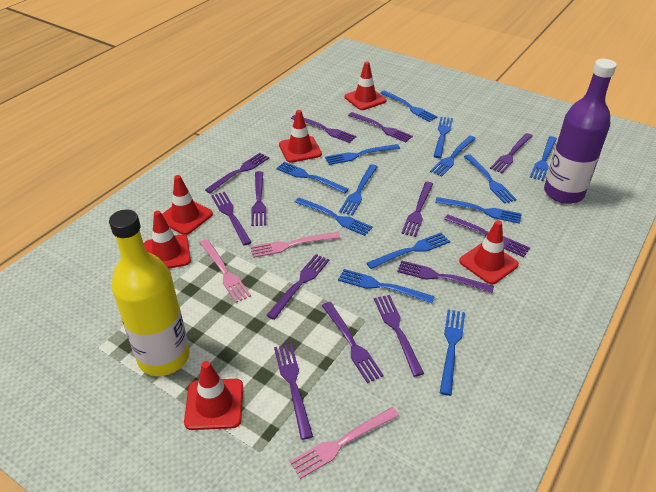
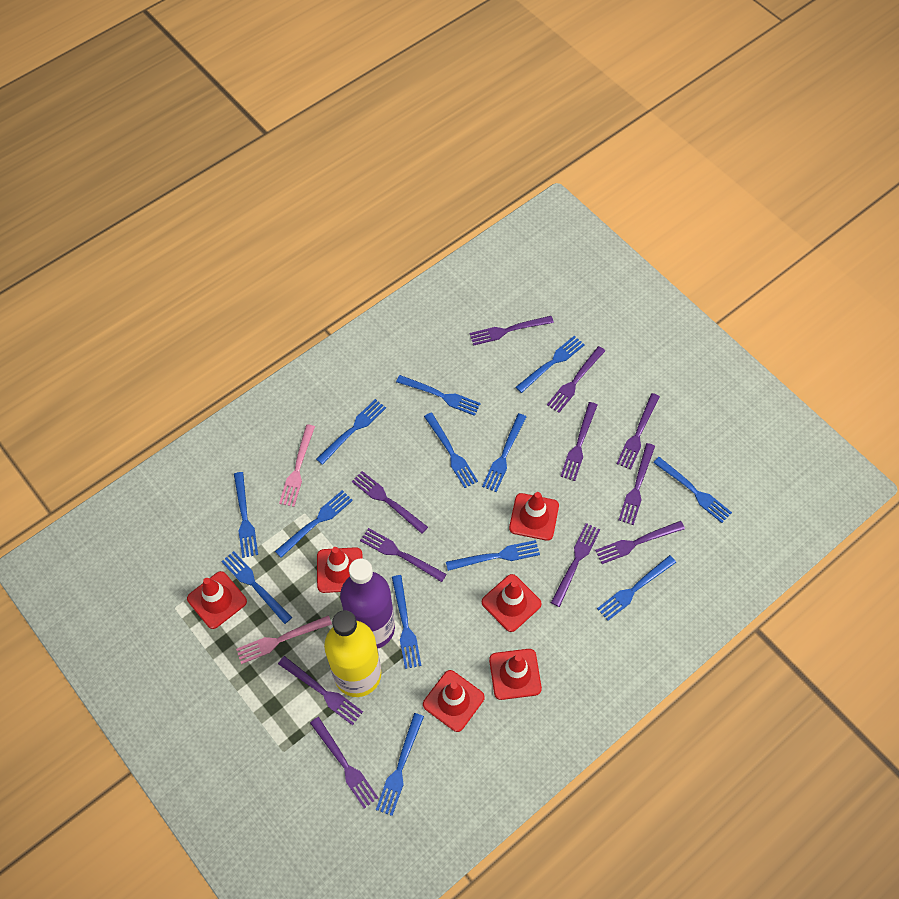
pink fork: [200,239,251,303] [250,232,341,258] [290,407,399,479] = 3 -> [236,615,332,664] [279,424,315,507] = 2
purple fork: [205,153,269,193] [211,192,252,246] [251,171,266,226] [266,254,329,320] [274,344,313,440] [291,115,356,143] [322,302,384,383] [348,112,413,142] [374,295,424,377] [397,261,494,293] [401,182,433,237] [444,215,530,257] [490,133,532,173] = 13 -> [278,656,363,726] [310,717,378,809] [352,471,428,534] [360,528,447,582] [469,316,554,346] [547,346,605,413] [551,523,600,607] [560,402,597,481] [595,521,685,564] [617,393,660,470] [619,443,655,525] = 11

